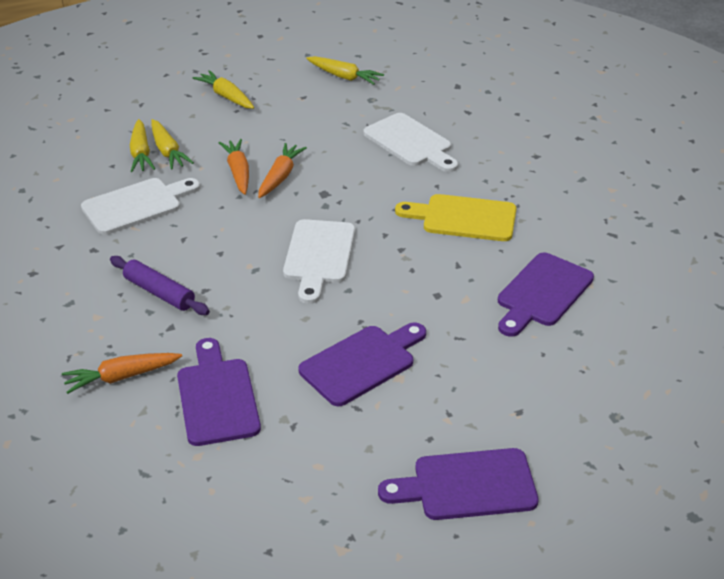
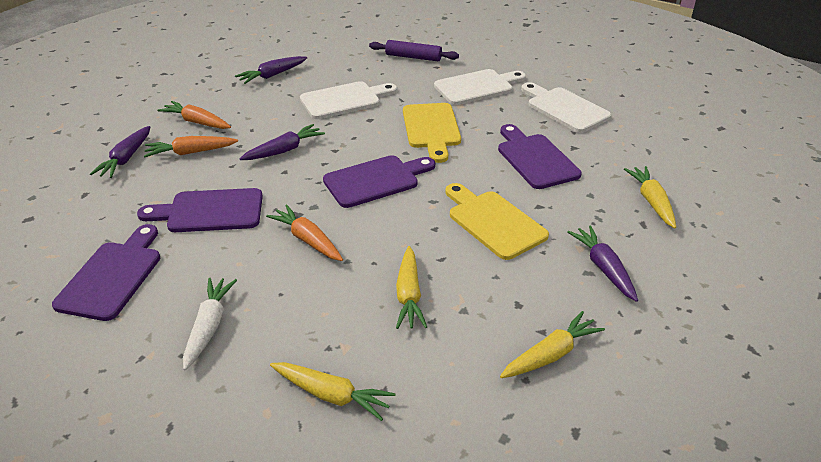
purple carrot: none = 0 -> [90,126,150,178] [235,56,307,84] [239,124,325,160] [568,226,638,302] = 4
white carrot: none = 0 -> [183,278,237,370] = 1
yellow cutting board: [395,194,516,241] = 1 -> [403,103,461,163] [446,183,549,260] = 2

